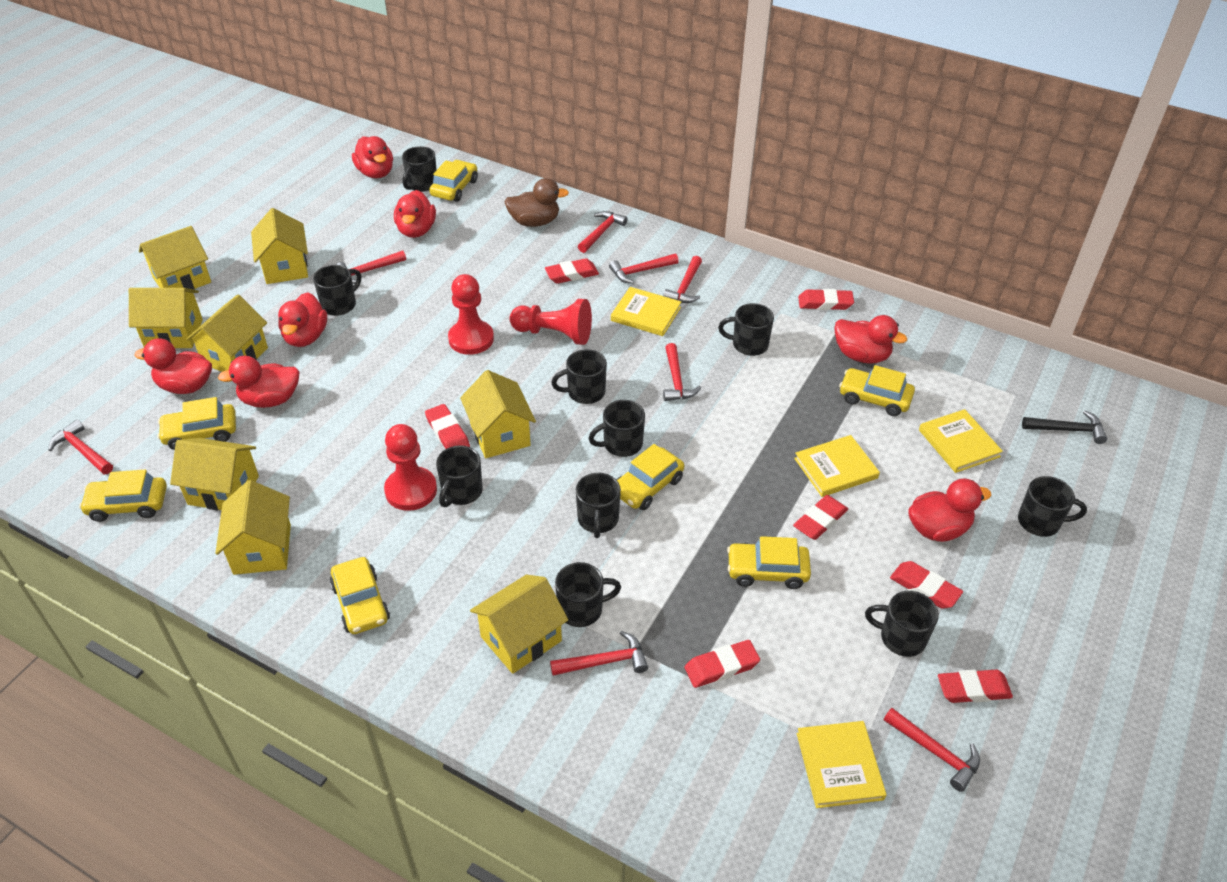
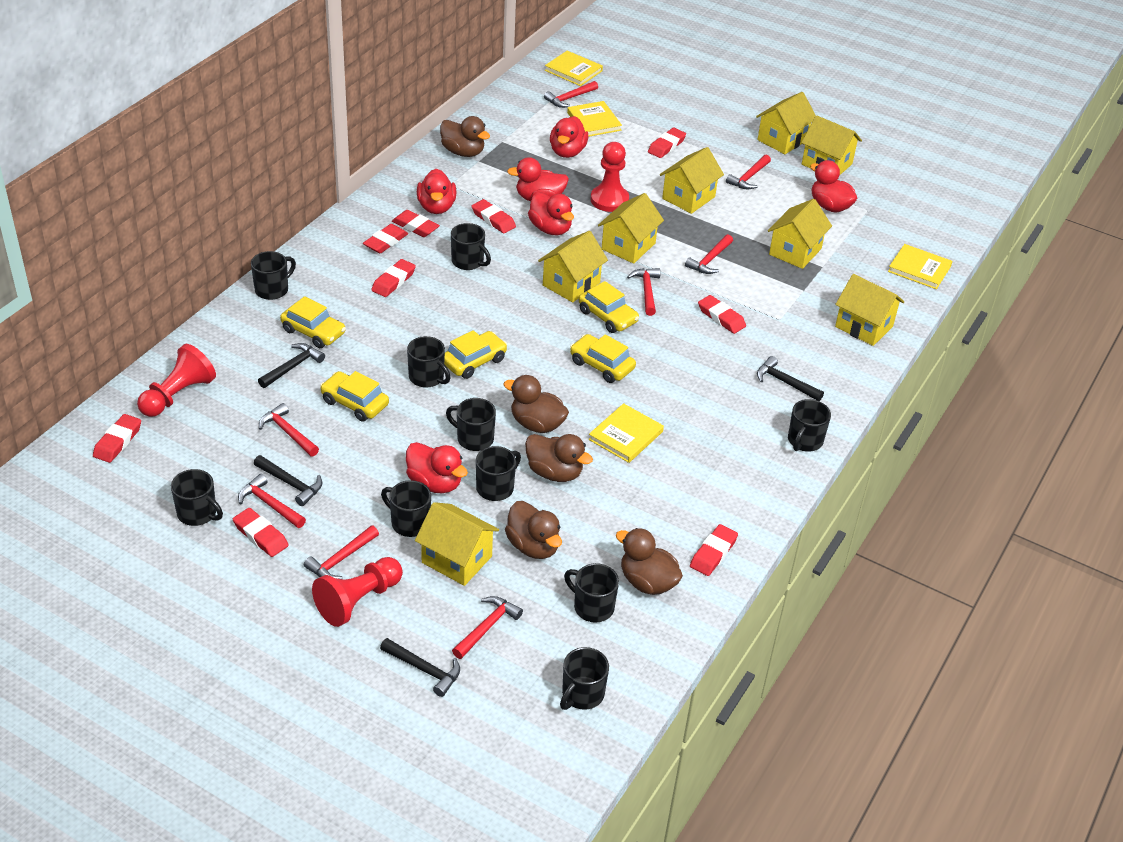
black hammer: [1022,411,1107,444] = 1 -> [254,455,322,506] [258,343,325,388] [380,638,460,697] [757,356,824,401] = 4
brown duck: [504,178,569,227] = 1 -> [440,116,490,157] [503,375,569,433] [505,501,562,559] [525,434,593,482] [616,528,683,595] = 5
red duck: [134,338,212,394] [218,356,299,408] [278,292,327,347] [352,136,393,178] [394,190,436,238] [834,315,907,364] [908,479,991,542] = 7 -> [406,442,468,493] [417,169,457,214] [507,157,569,201] [528,192,574,235] [550,116,588,158] [810,160,857,213] = 6
red eraser: [425,404,470,449] [545,258,599,284] [685,640,760,688] [793,495,848,540] [798,289,854,310] [890,561,963,609] [938,669,1013,703] = 7 -> [93,414,141,463] [233,508,289,557] [363,224,408,253] [371,259,416,297] [392,210,440,237] [471,199,516,233] [648,128,686,158] [690,524,738,576] [698,295,746,334] = 9
yellow car: [79,470,167,522] [157,397,236,450] [330,557,390,634] [429,160,478,202] [617,444,684,510] [727,536,811,589] [839,365,915,416] = 7 -> [280,296,346,348] [320,371,389,422] [444,330,507,379] [570,334,636,383] [579,281,639,333] = 5

